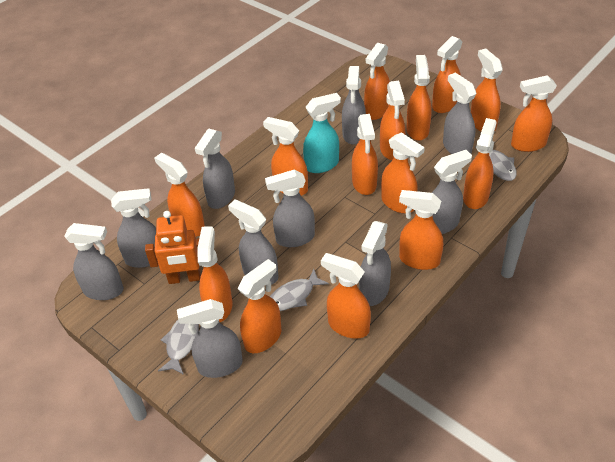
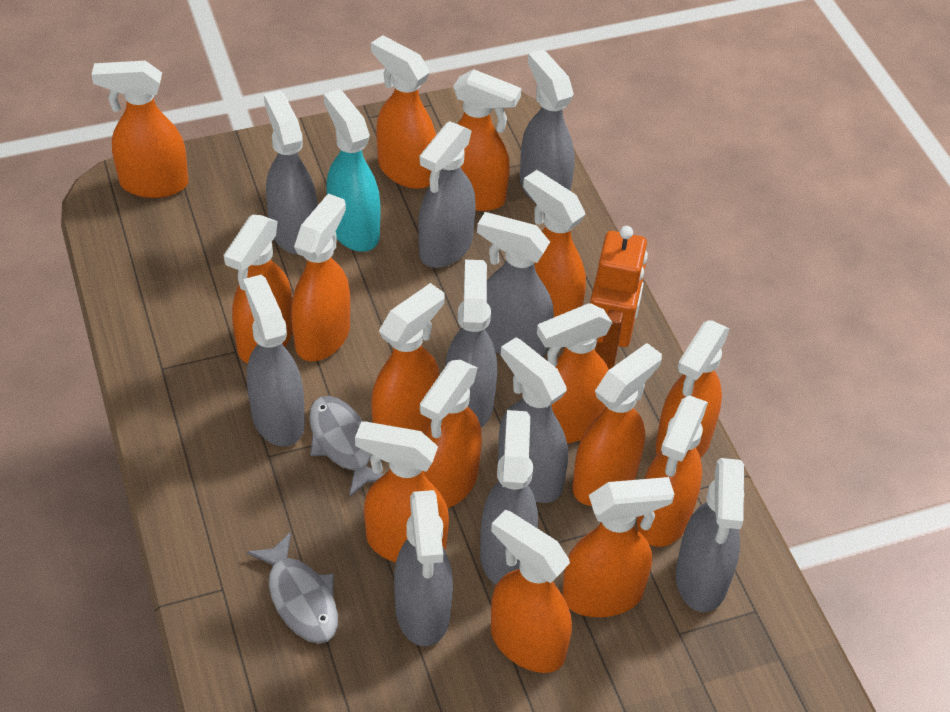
grey fish: [158,320,199,375] [270,269,329,311] [475,141,517,181] = 3 -> [247,532,338,644] [309,396,384,497] = 2

